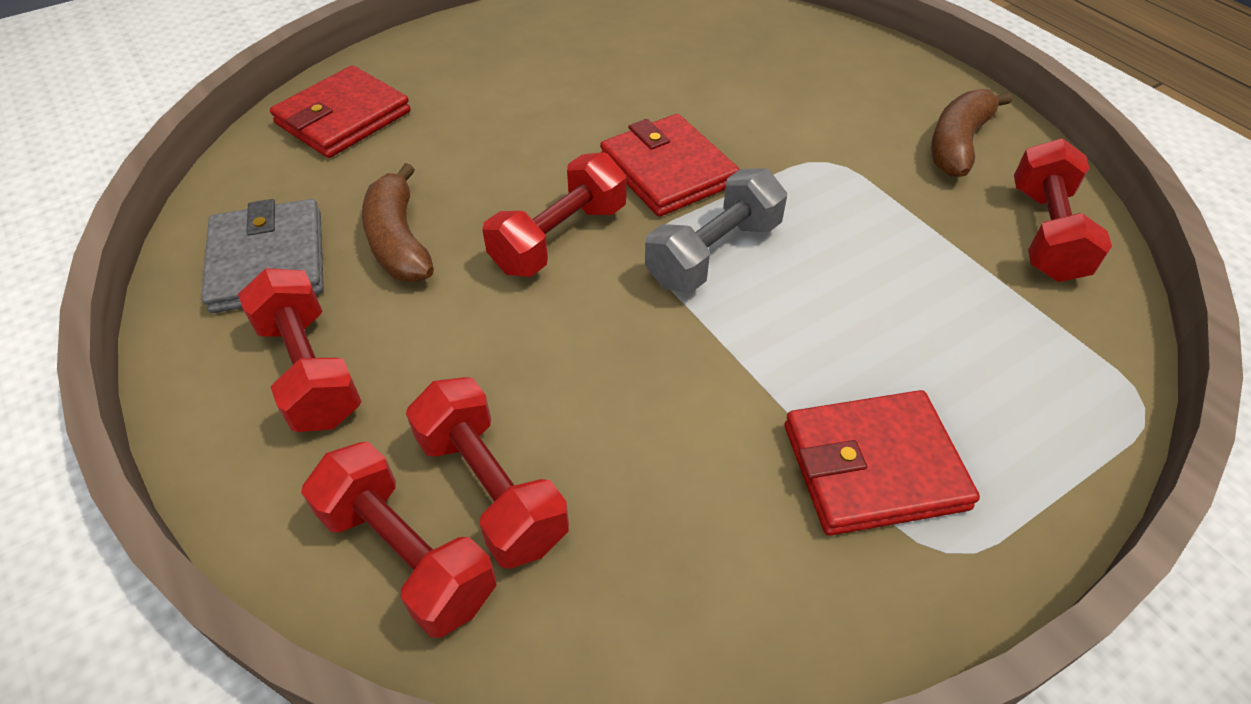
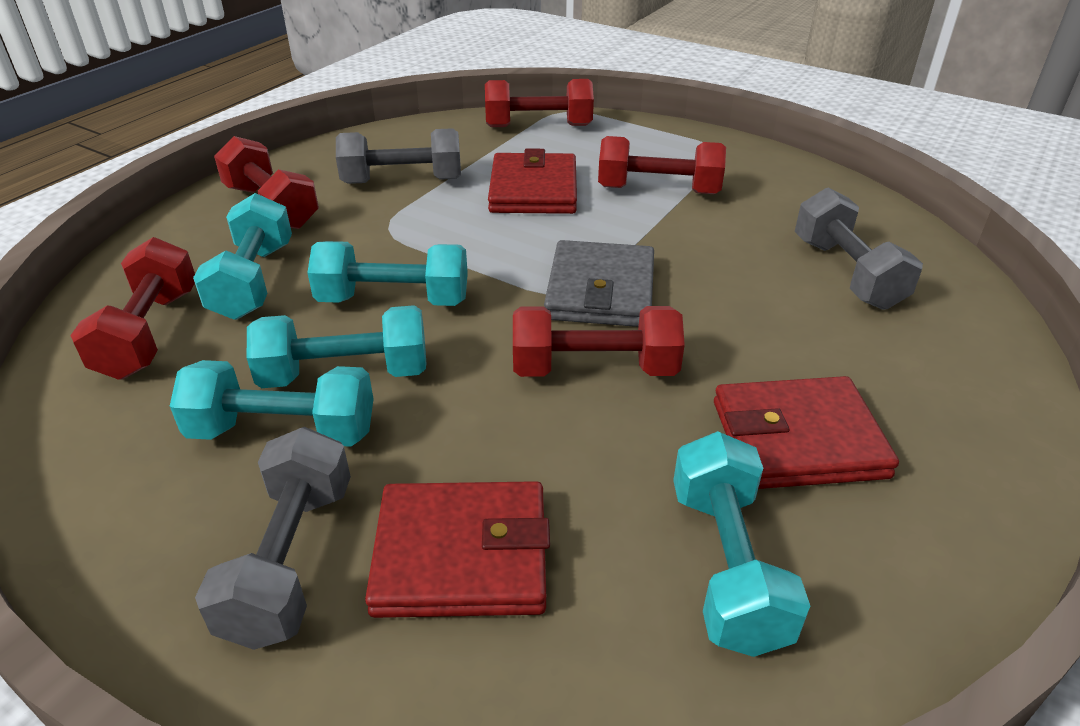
brown banana: [362,163,434,282] [931,89,1012,177] = 2 -> none = 0
grey dumbbell: [645,168,787,293] = 1 -> [195,427,351,650] [336,128,461,184] [795,187,923,310] = 3
turquoise dumbbell: none = 0 -> [170,360,374,447] [193,193,292,320] [247,305,426,388] [307,241,468,306] [673,431,810,657] = 5

